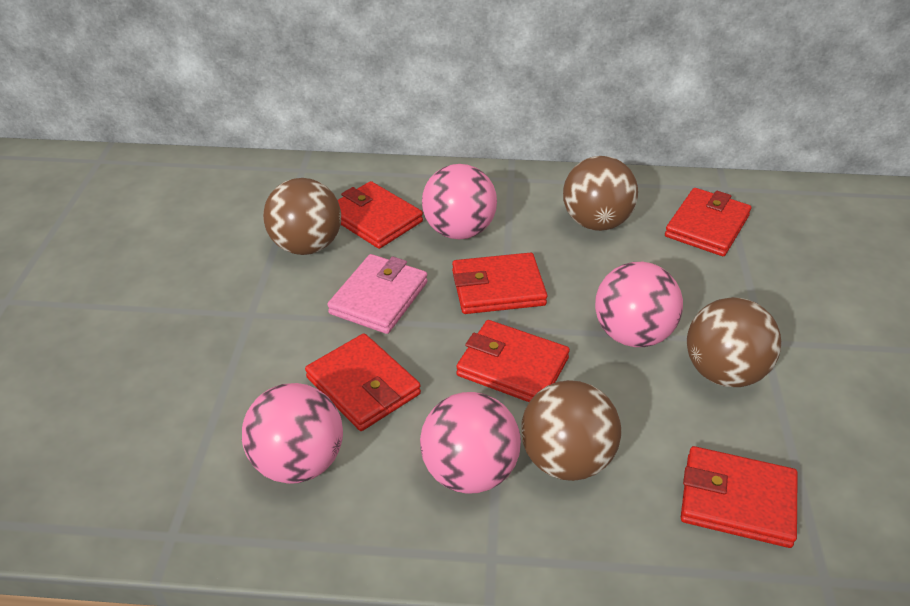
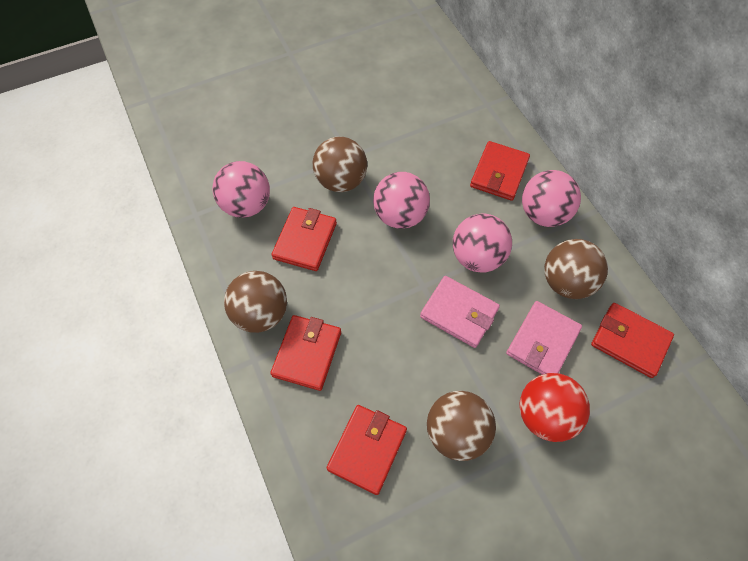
pink wallet: [327,254,428,334] = 1 -> [420,276,500,348] [506,301,582,375] = 2
red ball: none = 0 -> [519,373,590,442] = 1
red wallet: [305,333,421,431] [338,181,423,249] [452,253,547,314] [456,320,570,402] [665,188,751,256] [681,446,798,548] = 6 -> [270,315,341,391] [272,207,337,271] [327,405,407,495] [470,141,530,201] [591,303,674,378] = 5

